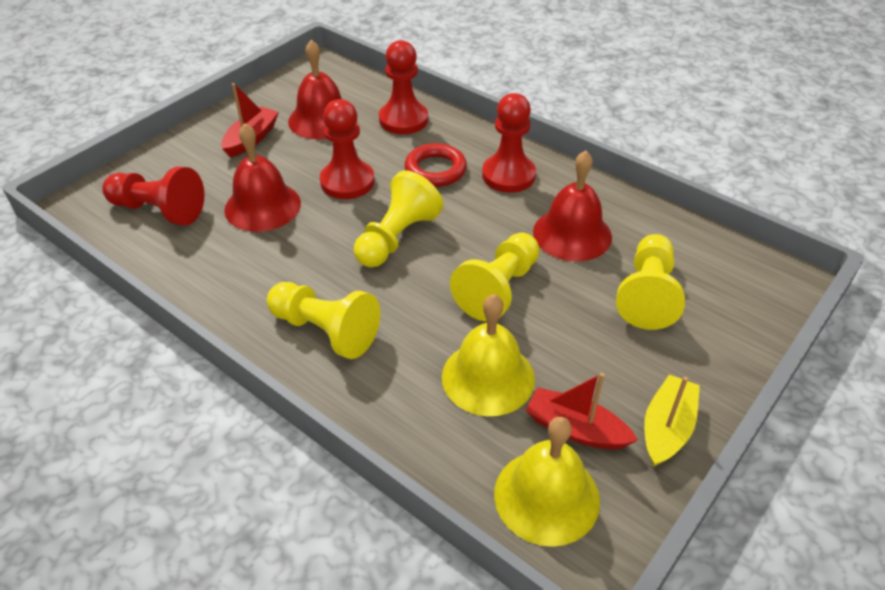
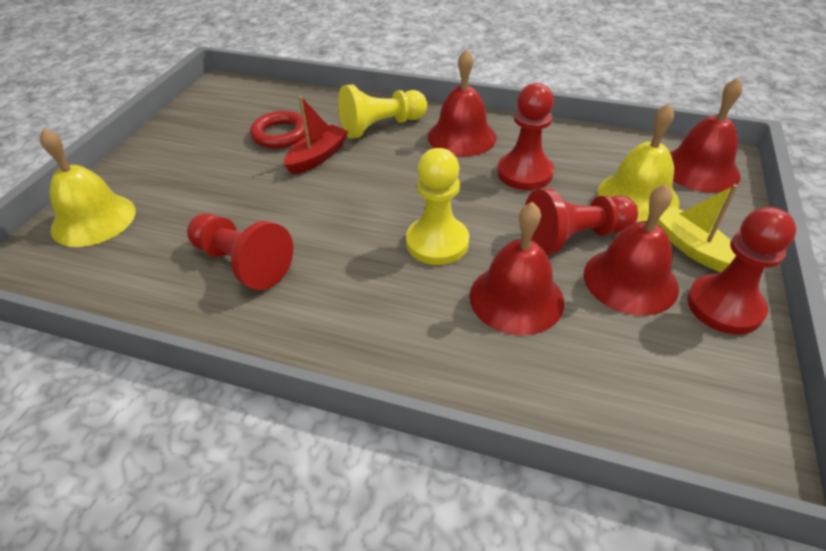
red bell: [224,123,301,232] [288,40,342,140] [533,150,612,261] = 3 -> [428,49,497,157] [469,202,564,335] [584,184,679,316] [670,78,742,193] = 4
red boat: [221,83,279,157] [526,373,638,449] = 2 -> [284,96,349,174] = 1
yellow pawn: [267,282,380,359] [354,170,443,268] [450,232,540,321] [616,234,685,330] = 4 -> [338,84,427,139] [406,148,469,265] = 2

